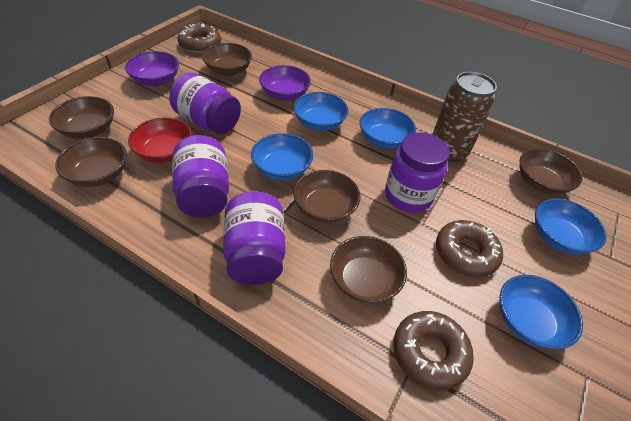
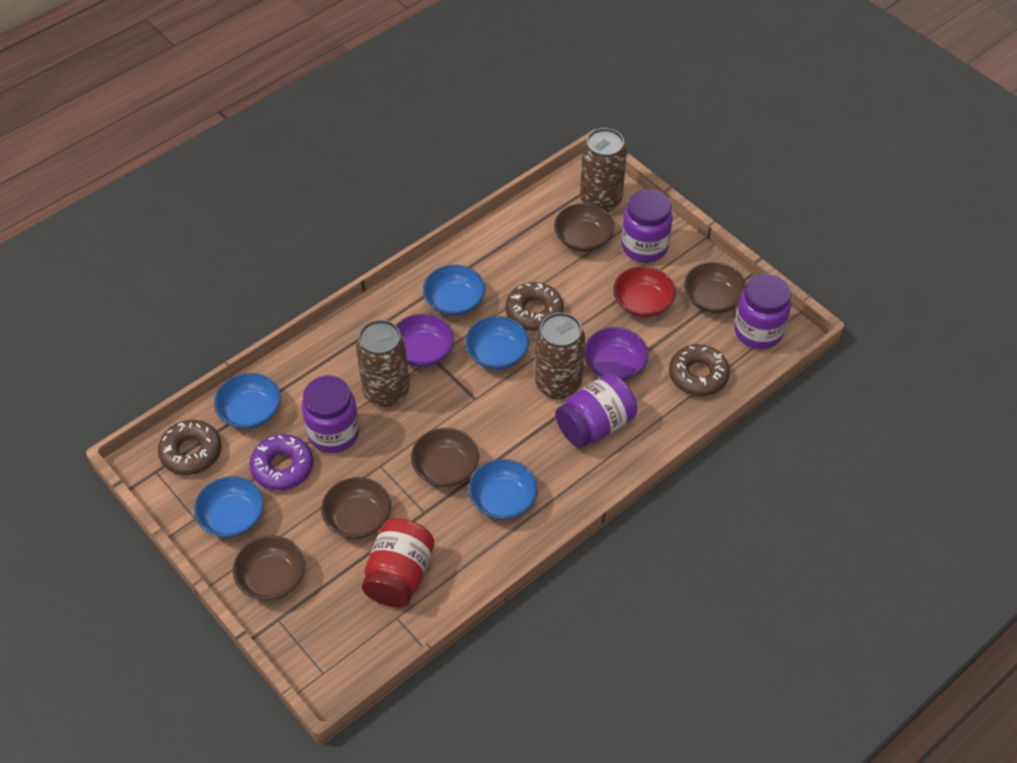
brown bowl: [49,96,114,139] [55,137,127,187] [202,43,252,76] [293,170,361,223] [330,236,407,303] [519,148,582,195] = 6 -> [233,536,305,600] [321,477,391,539] [411,428,479,487] [554,203,614,252] [684,262,746,313] = 5
brown can: [432,72,497,162] = 1 -> [356,320,409,407] [535,312,585,399] [580,128,627,212] = 3
purple donut: none = 0 -> [249,434,313,491] = 1
red jar: none = 0 -> [362,518,434,607] = 1

